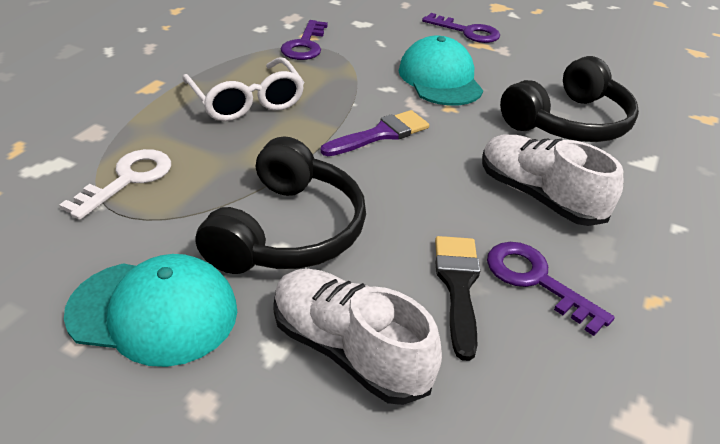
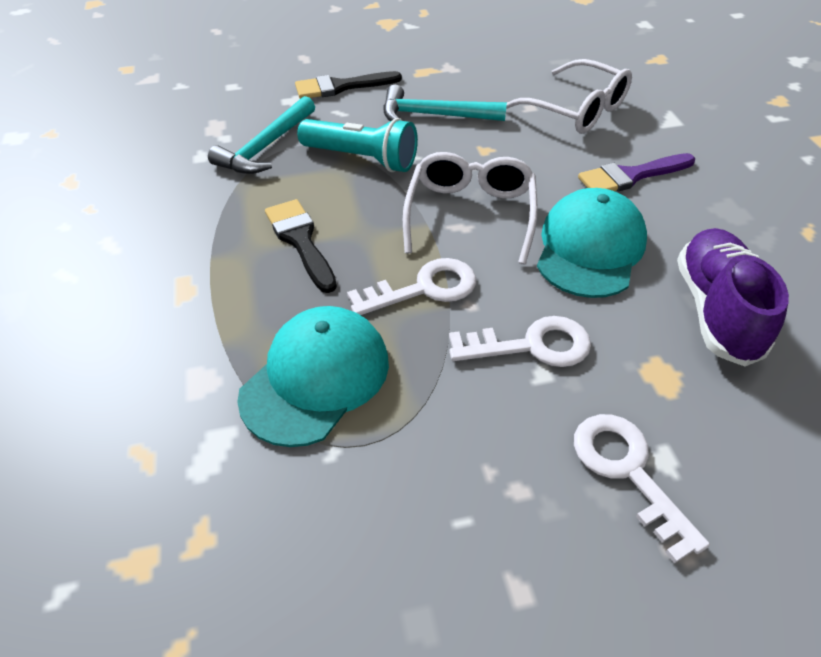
black brush: [435,236,480,361] = 1 -> [265,199,337,293] [295,71,402,99] = 2
black headphones: [196,136,366,274] [500,56,639,142] = 2 -> none = 0
purple key: [281,20,328,60] [422,13,500,43] [487,242,615,336] = 3 -> none = 0
purple shoe: none = 0 -> [677,228,789,366] = 1
turquoise flashlight: none = 0 -> [297,118,418,172] = 1
turquoise hammer: none = 0 -> [208,96,315,174] [384,84,507,121] = 2
white glasses: [182,57,304,121] = 1 -> [403,152,538,264] [506,59,632,134] = 2
white key: [59,149,171,220] = 1 -> [347,258,476,315] [449,316,591,367] [574,414,710,563] = 3
white shoe: [273,269,442,405] [482,135,623,226] = 2 -> none = 0

